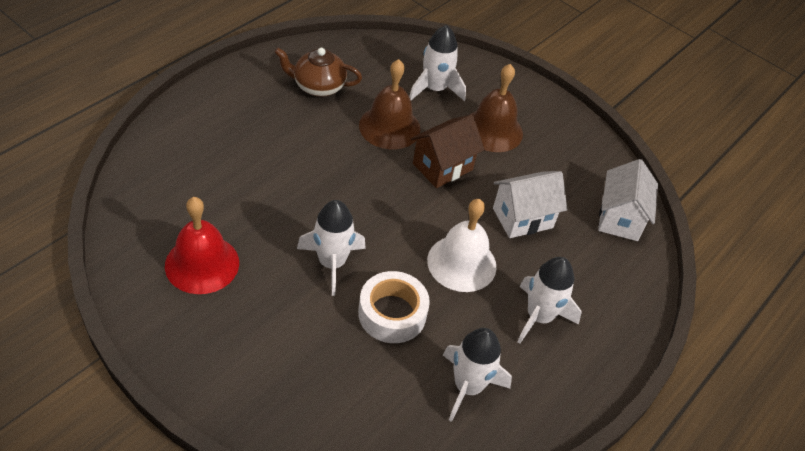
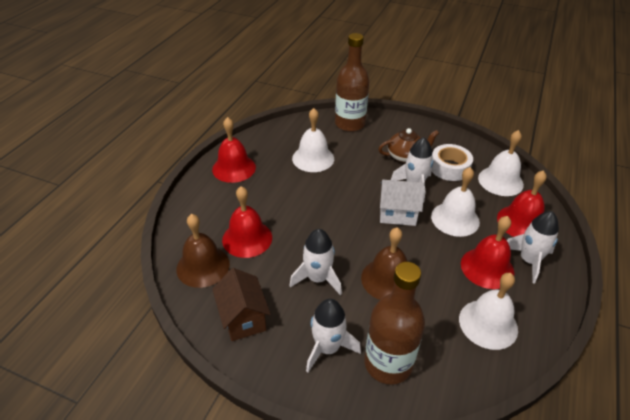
brown bottle: none = 0 -> [335,33,369,132] [365,262,425,384] = 2
red bell: [165,197,239,294] = 1 -> [212,117,256,183] [222,186,272,258] [461,216,514,289] [497,170,547,237] = 4
white bell: [427,199,496,292] = 1 -> [292,108,334,172] [431,167,480,237] [459,273,518,350] [478,130,524,196] = 4
white house: [493,171,567,238] [598,159,658,241] = 2 -> [380,180,425,226] = 1

